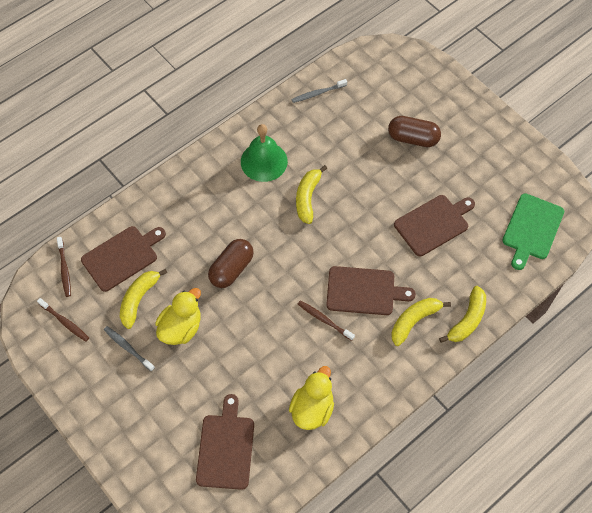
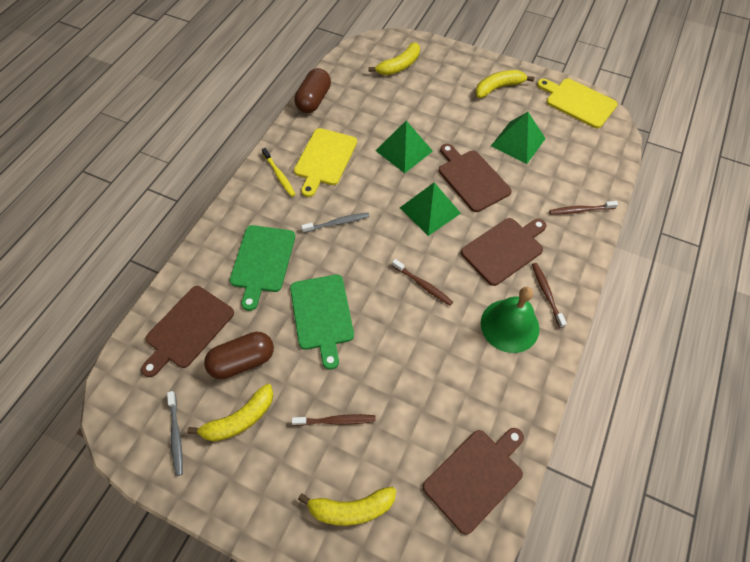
brown toothbrush: [37,298,89,342] [57,237,71,297] [298,300,355,341] = 3 -> [292,414,376,426] [392,259,453,306] [532,263,567,328] [549,201,618,215] = 4
green cutting board: [502,193,564,270] = 1 -> [229,225,295,311] [290,275,354,370] = 2
green pyramid: none = 0 -> [376,121,433,173] [400,182,461,236] [491,112,546,164] = 3
yellow cutting board: none = 0 -> [294,128,357,197] [537,78,618,128] = 2
yellow duck: [155,288,201,345] [289,366,334,430] = 2 -> none = 0
yellow toothbrush: none = 0 -> [262,148,296,197] = 1

